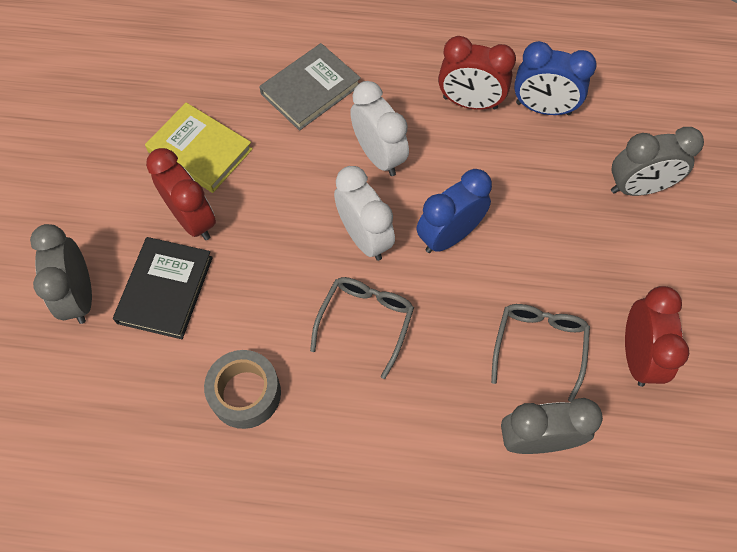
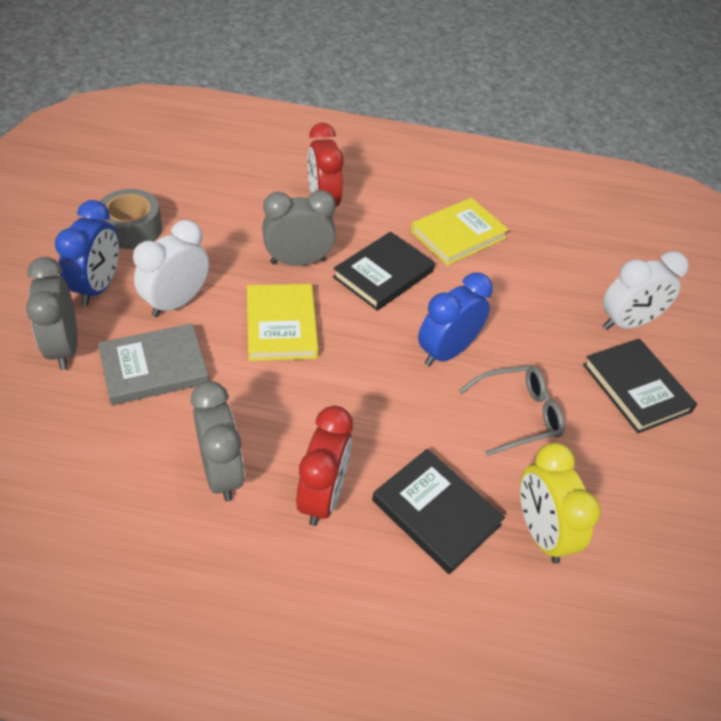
black book: [113,237,213,339] = 1 -> [333,232,435,311] [372,449,505,574] [583,338,697,433] = 3
grey glasses: [310,277,414,379] [491,304,590,402] = 2 -> [459,365,565,456] = 1
red clock: [146,148,216,240] [438,36,516,110] [625,286,690,387] = 3 -> [296,406,353,526] [308,123,344,207] = 2
yellow book: [145,102,253,193] = 1 -> [247,284,318,361] [411,198,509,266] = 2
yellow clock: none = 0 -> [520,442,601,564] = 1

